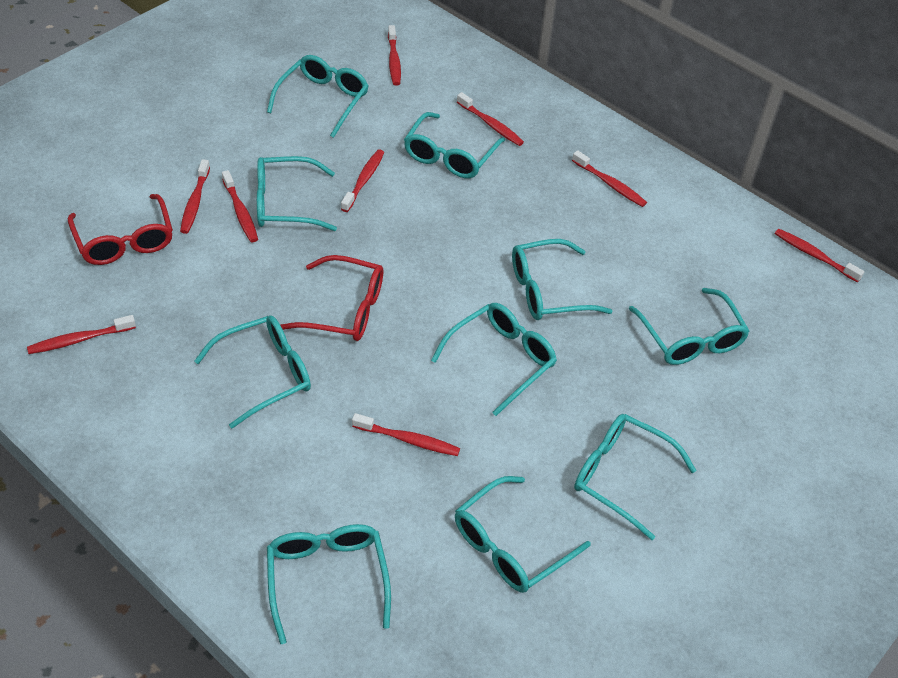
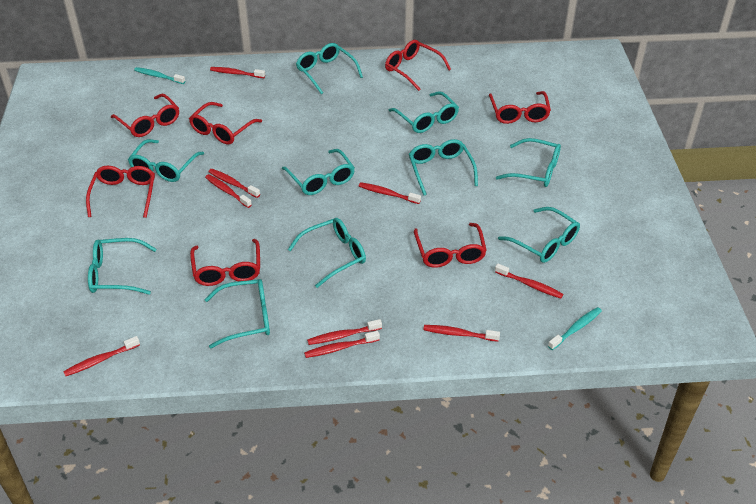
red glasses: [68,194,173,265] [280,255,383,341] = 2 -> [86,166,155,218] [111,94,179,137] [189,102,262,144] [190,239,260,286] [385,40,451,91] [414,223,487,268] [489,91,551,124] = 7
turquoise toothbrush: none = 0 -> [134,67,185,84] [548,307,602,350] = 2

